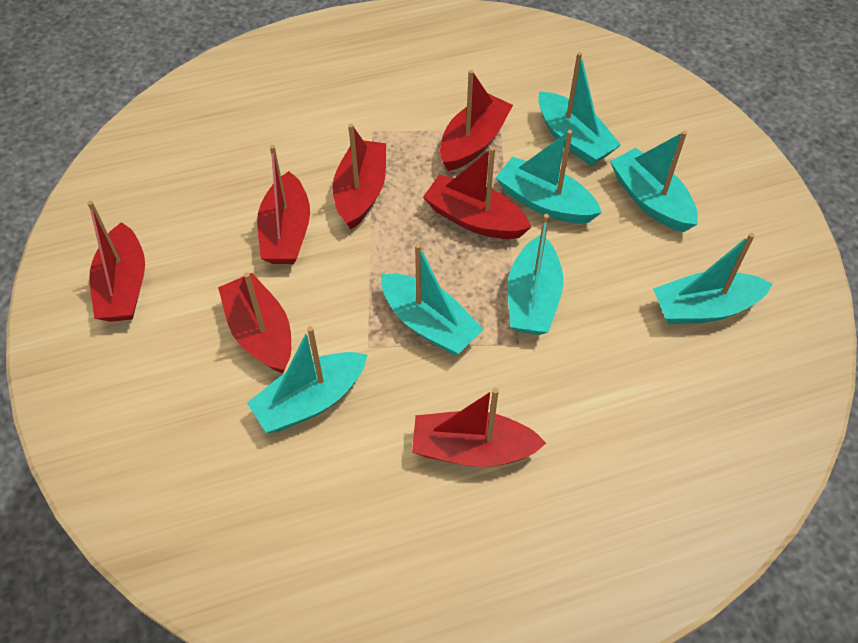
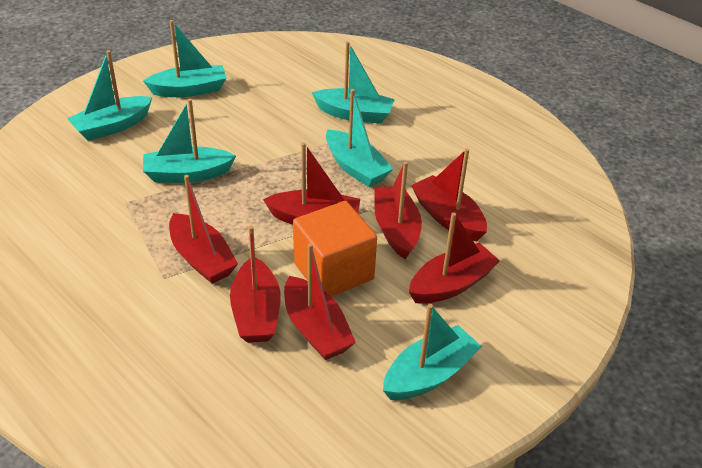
orange cube: none = 0 -> [293,201,377,297] = 1
turquoise boat: [247,326,367,433] [381,244,484,355] [496,130,602,224] [508,214,563,335] [538,52,621,166] [610,131,698,232] [653,233,772,324] = 7 -> [67,50,152,141] [143,20,226,97] [143,99,236,183] [312,41,395,124] [326,89,393,187] [383,304,482,400] = 6

